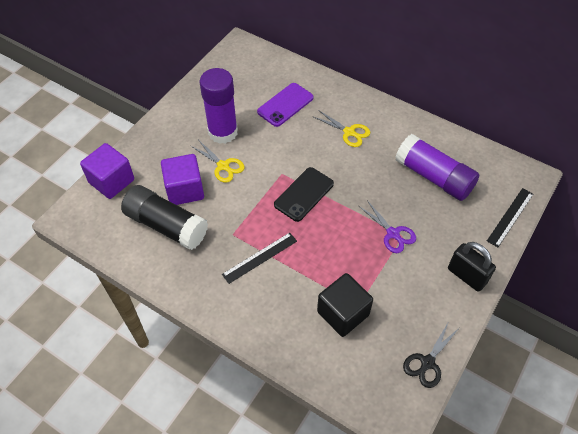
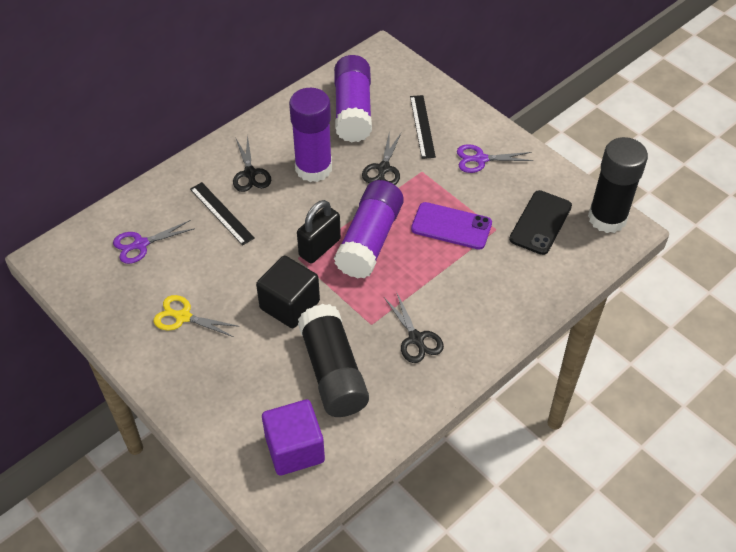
black glue stick: [121,185,208,250] = 1 -> [298,304,369,417] [588,137,648,233] = 2
black scissors: [403,321,459,388] = 1 -> [233,135,271,192] [362,133,401,185] [384,291,444,363] = 3
purple cube: [80,143,134,199] [161,154,204,205] = 2 -> [262,399,325,475] = 1
purple glue stick: [200,68,238,144] [395,134,479,201] = 2 -> [289,88,332,182] [334,55,372,143] [334,180,404,278] = 3
purple scissors: [359,200,416,253] = 1 -> [113,220,195,264] [457,144,533,173] = 2
yellow scissors: [191,141,245,183] [314,110,370,147] = 2 -> [154,295,240,337] = 1

